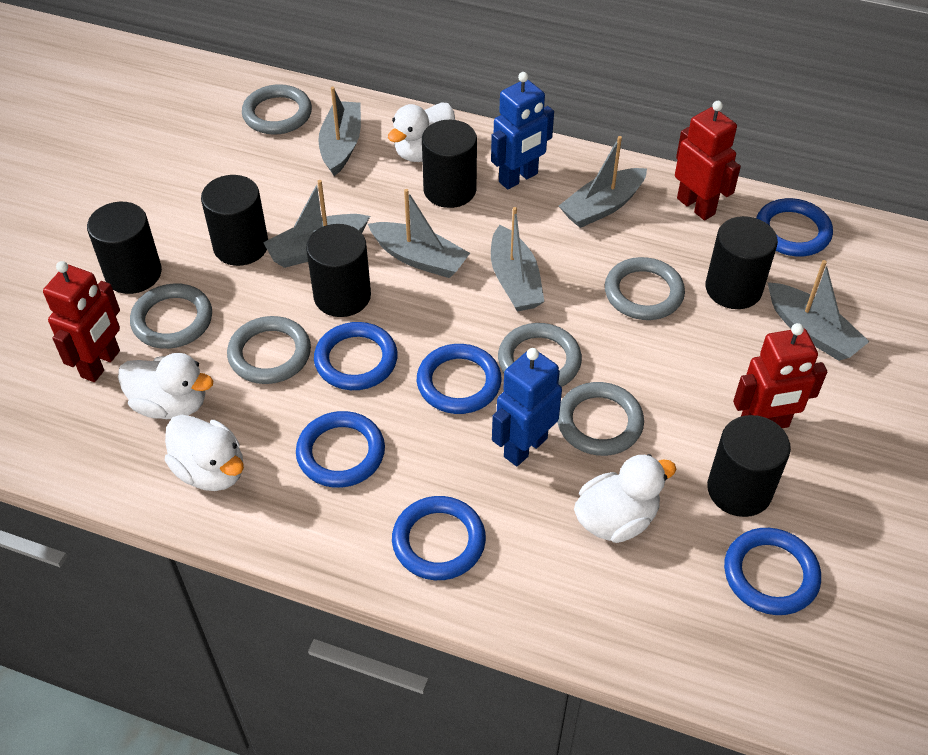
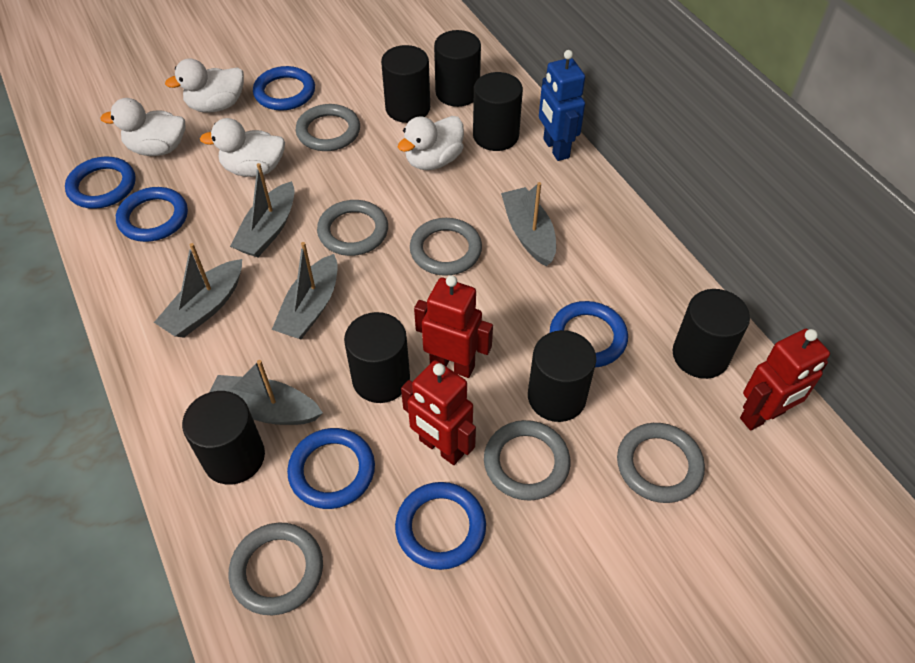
black cylinder: [87,202,162,294] [201,175,268,266] [306,224,371,317] [422,120,477,208] [705,216,778,309] [707,415,791,517] = 6 -> [182,391,265,485] [344,312,410,403] [381,45,430,123] [434,30,481,107] [473,72,523,151] [528,330,596,422] [673,289,750,379] = 7
blue robot: [491,72,554,189] [492,348,562,466] = 2 -> [539,50,585,161] = 1
grey boat: [263,180,370,268] [318,87,361,176] [368,189,470,278] [491,207,545,311] [559,136,647,228] [768,260,870,361] = 6 -> [154,243,242,338] [210,360,323,425] [230,163,294,257] [272,242,338,339] [501,182,556,266] = 5

